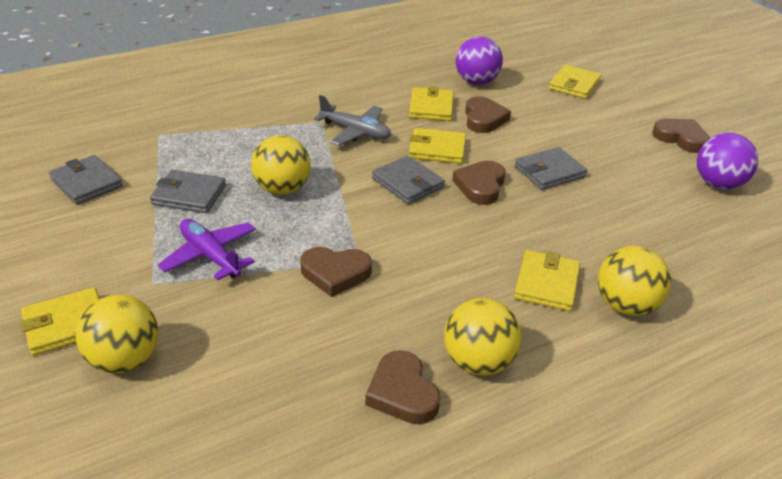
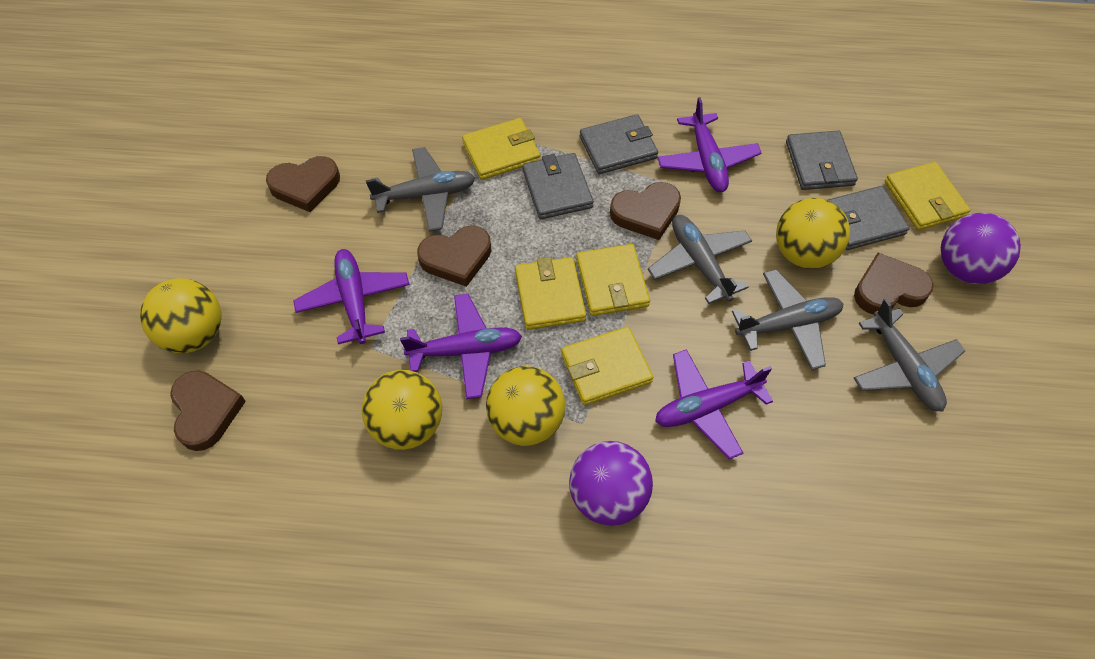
grey plane: [314,95,391,146] = 1 -> [366,147,475,232] [648,215,752,304] [732,269,843,370] [854,298,965,412] = 4
purple plane: [158,219,256,281] = 1 -> [293,249,410,344] [400,294,522,399] [655,349,773,459] [657,97,761,192] = 4

